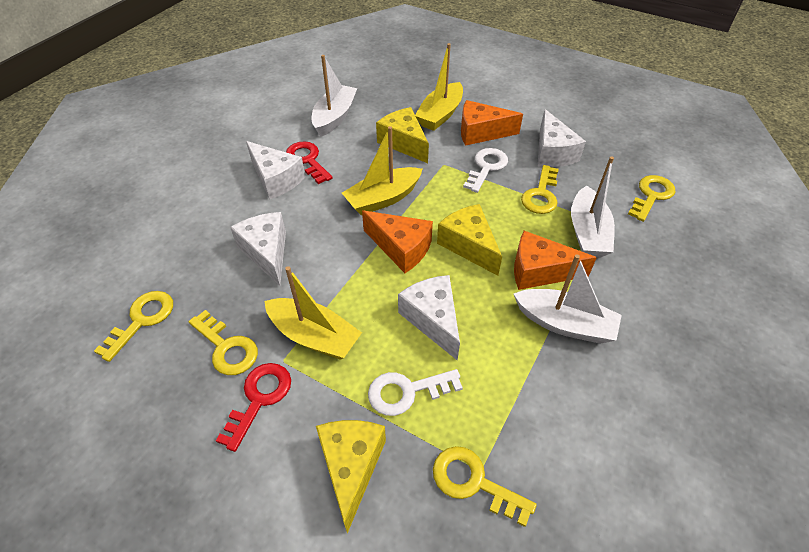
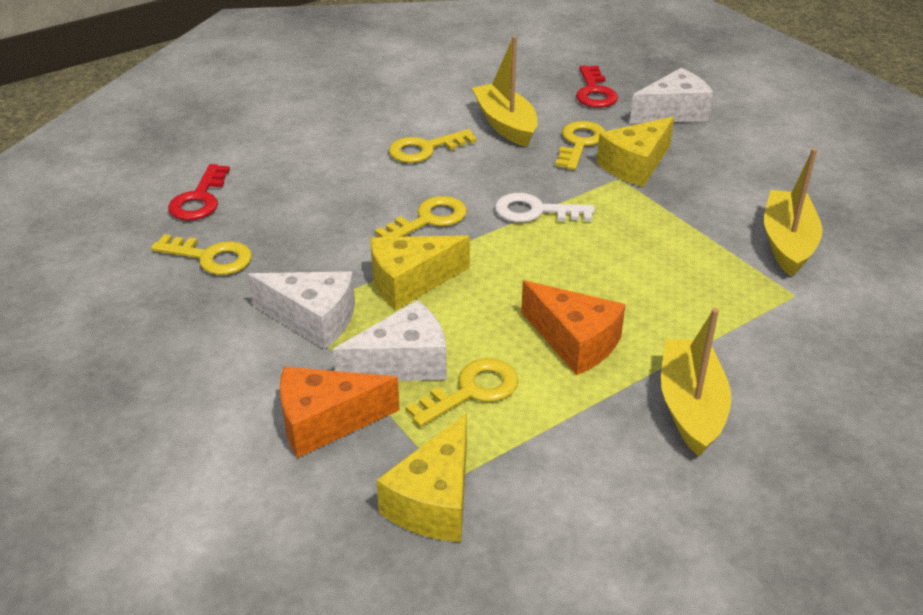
orange cheese: [362,210,433,273] [461,100,523,146] [514,231,597,290] = 3 -> [280,367,400,458] [521,280,626,375] = 2
white boat: [311,55,357,137] [514,254,622,344] [571,156,615,258] = 3 -> none = 0
white cheese: [230,212,286,286] [246,141,305,200] [398,275,460,360] [538,109,586,167] = 4 -> [248,271,355,349] [333,300,447,381] [630,68,713,124] = 3
white key: [368,369,463,416] [463,148,508,193] = 2 -> [495,193,595,223] = 1

